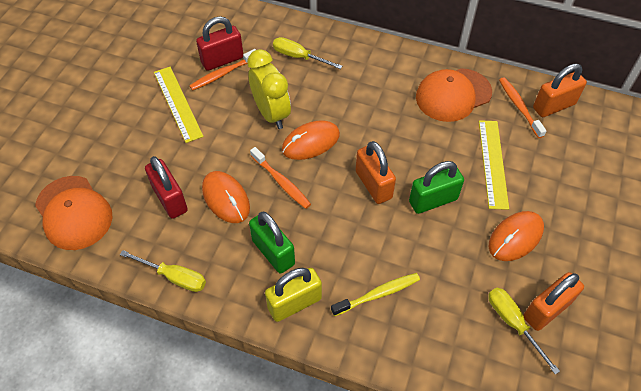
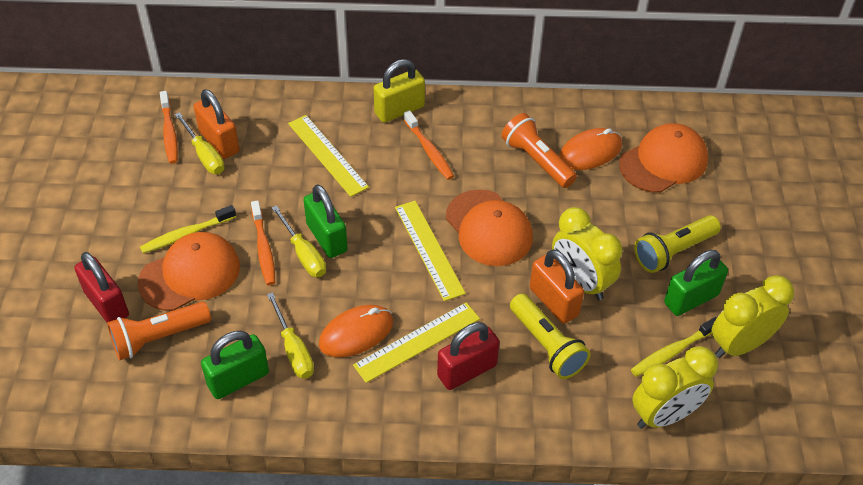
green padlock: [249,212,295,274] [409,161,464,214] = 2 -> [201,331,269,399] [303,184,348,258] [664,250,728,316] = 3
orange cap: [35,176,113,250] [416,68,492,122] = 2 -> [138,232,240,311] [446,190,533,266] [619,123,708,193] = 3
orange flashlight: none = 0 -> [107,302,211,360] [501,113,577,188] = 2
orange mouse: [202,171,250,223] [282,120,340,160] [489,211,544,261] = 3 -> [319,305,393,357] [559,128,622,170] = 2
orange padlock: [356,141,396,204] [523,272,584,331] [533,63,587,117] = 3 -> [194,89,240,159] [530,249,584,324] = 2
yellow clock: [247,49,291,129] = 1 -> [552,207,623,300] [632,346,718,429] [712,275,794,358] = 3
yellow flashlight: none = 0 -> [510,294,591,379] [634,215,721,273] = 2
yellow ruler: [154,67,204,143] [479,120,509,210] = 2 -> [288,115,369,197] [353,302,480,383] [395,201,466,301] = 3
yellow toothbrush: [331,273,420,316] = 1 -> [140,205,236,253] [631,317,717,377] = 2

